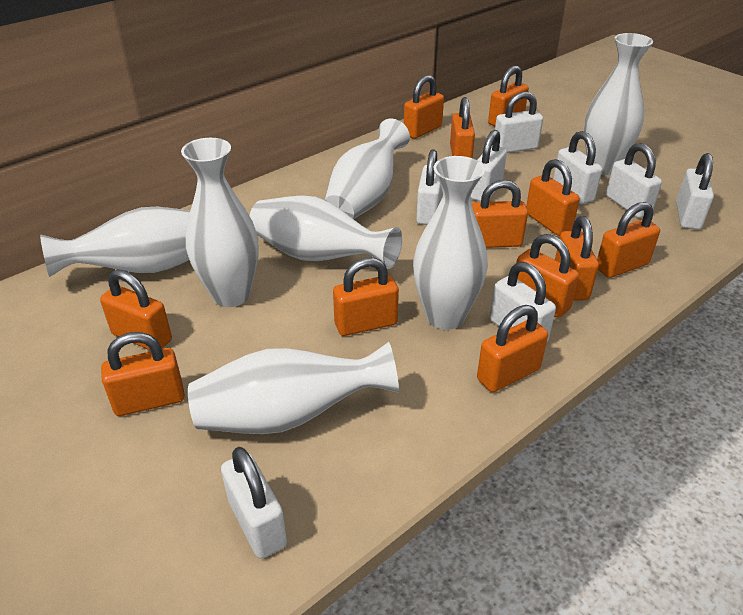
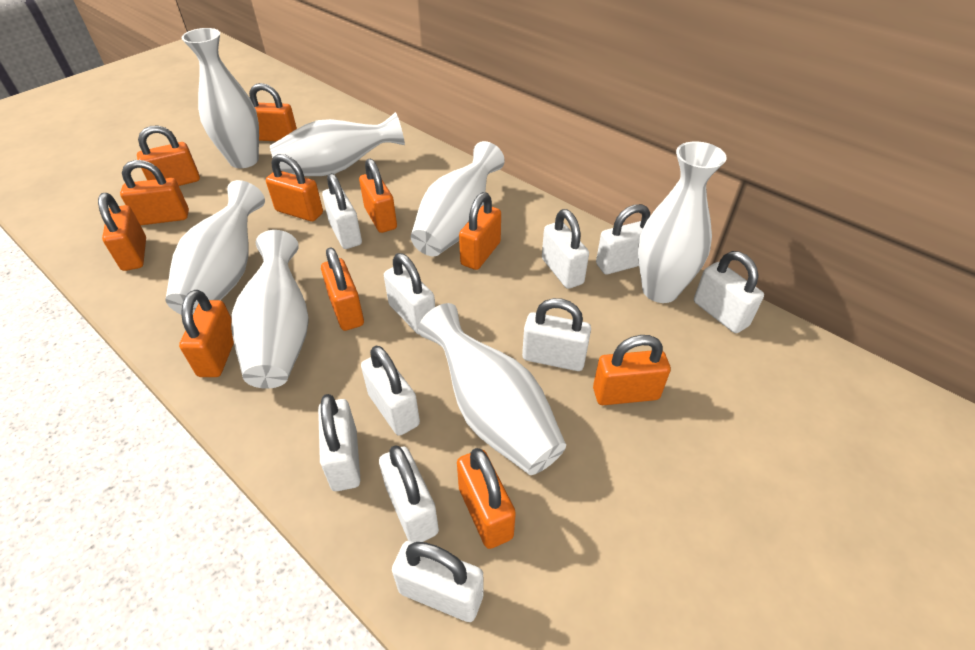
orange padlock: [100,269,172,351] [101,332,185,416] [333,258,399,336] [404,75,444,139] [450,97,475,158] [472,180,528,248] [477,305,548,392] [488,66,529,126] [516,234,579,318] [526,159,580,236] [555,216,599,301] [597,202,660,278] = 12 -> [98,193,146,271] [120,160,189,225] [137,126,200,186] [179,290,234,377] [249,83,297,141] [266,154,323,222] [321,247,364,331] [359,158,397,233] [457,448,516,549] [459,192,501,270] [593,335,671,405] = 11
white padlock: [221,447,287,559] [416,149,442,225] [470,130,507,202] [490,262,556,342] [495,91,543,153] [553,131,602,204] [606,143,662,218] [676,153,714,230] = 8 -> [318,394,361,491] [322,173,362,249] [361,346,420,436] [379,445,439,542] [384,253,435,334] [392,541,484,622] [522,298,591,371] [542,209,589,289] [596,204,650,274] [694,251,764,333] = 10

